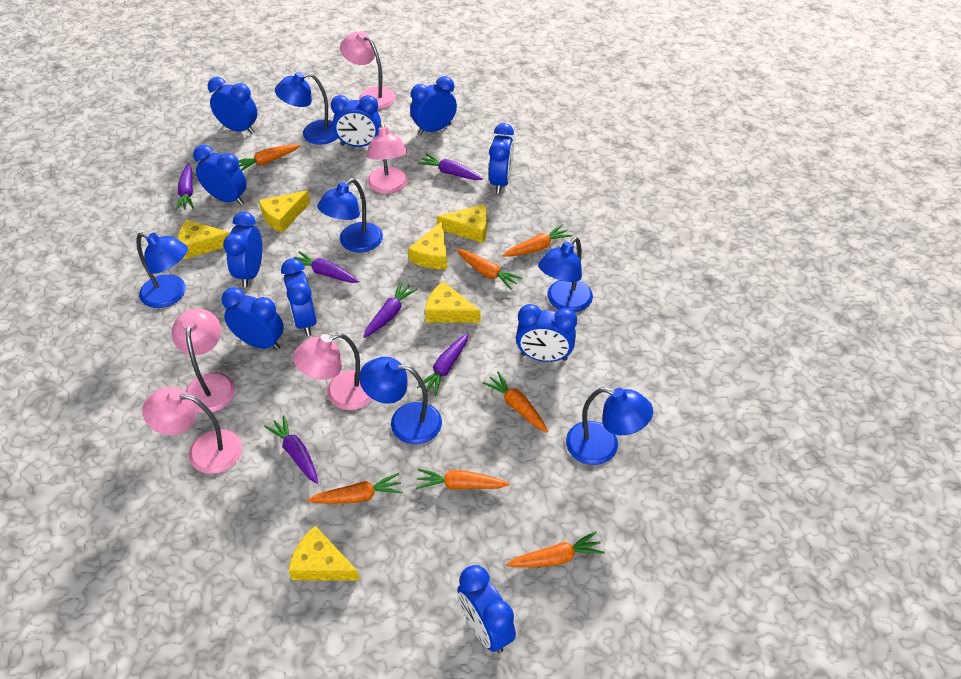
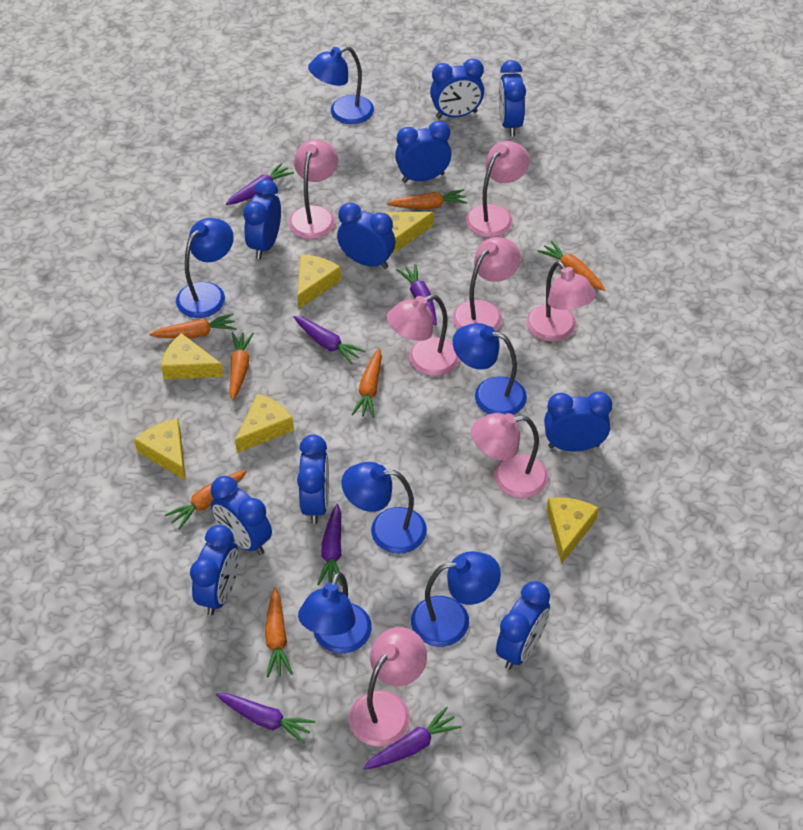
pink lamp: [142,387,242,474] [172,309,235,413] [293,333,373,410] [340,31,396,109] [367,121,408,194] = 5 -> [288,139,338,239] [349,627,427,746] [387,295,460,376] [453,237,521,331] [466,141,530,237] [471,413,549,498] [526,261,596,342] = 7

